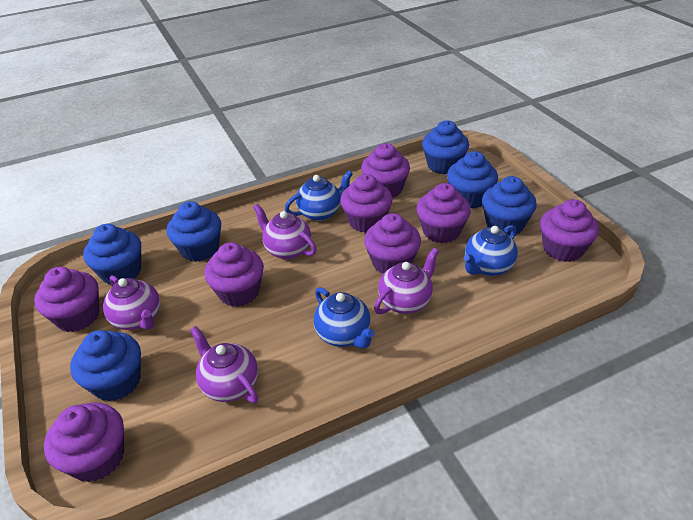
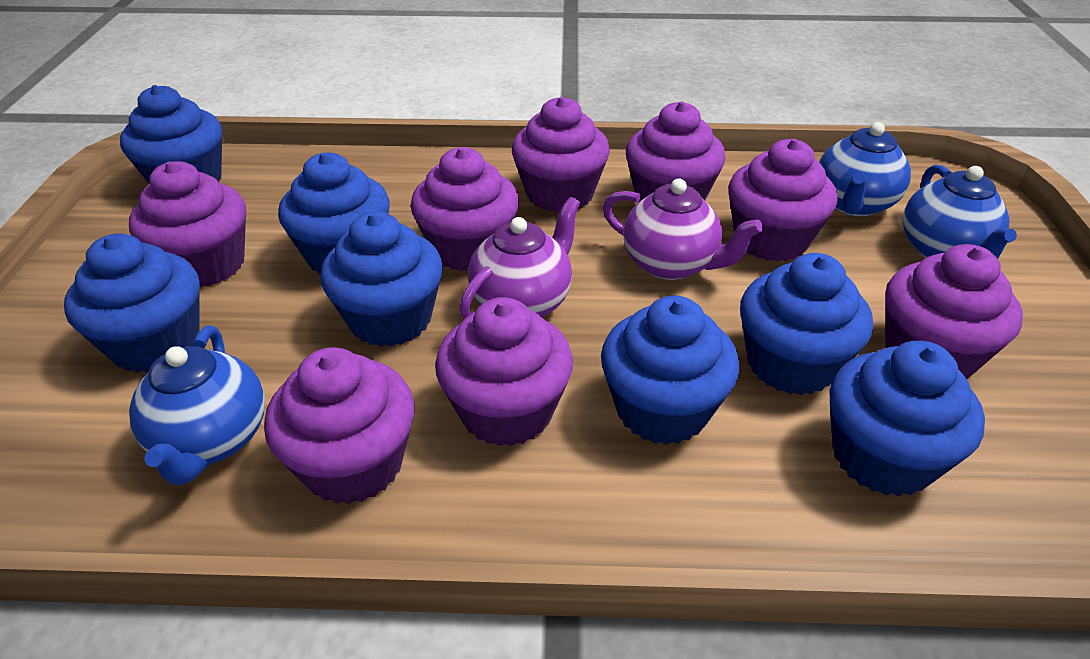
blue cupcake: [70,330,141,401] [83,224,141,284] [167,201,221,262] [422,120,469,174] [447,151,498,209] [482,176,537,236] = 6 -> [64,233,200,373] [120,85,222,184] [278,153,390,274] [320,211,443,347] [601,296,739,445] [740,253,873,395] [829,341,985,497] = 7
purple teapot: [103,275,160,330] [190,326,258,403] [253,204,317,259] [374,248,439,314] = 4 -> [459,197,580,320] [603,179,763,280] = 2

